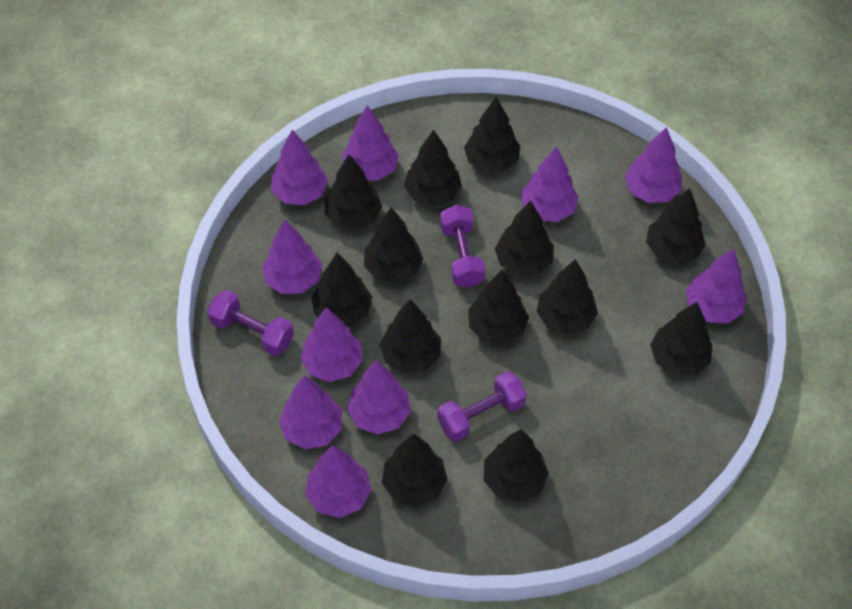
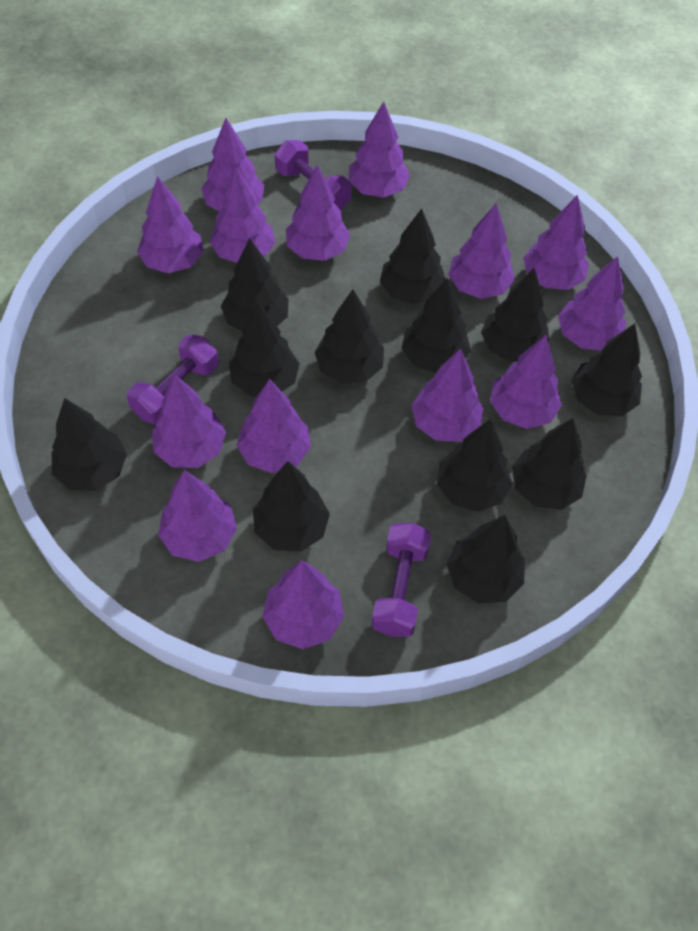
black tree: [312,253,372,327] [325,154,383,230] [364,208,423,283] [380,299,441,373] [382,434,448,507] [404,130,462,206] [464,97,520,172] [468,269,529,344] [484,429,549,502] [495,200,554,276] [537,259,598,335] [646,188,706,264] [650,302,712,375] = 13 -> [52,398,127,491] [221,238,289,331] [229,302,300,396] [253,461,330,552] [314,289,384,384] [380,208,445,305] [402,278,471,373] [437,419,512,512] [446,515,524,604] [481,268,549,362] [512,418,587,510] [571,324,642,416] = 12
purple tree: [262,219,322,294] [271,130,328,205] [279,376,342,450] [300,307,363,382] [305,445,372,518] [342,105,399,180] [347,360,411,434] [521,146,579,222] [625,127,682,203] [686,249,747,324] = 10 -> [137,176,204,273] [152,375,226,468] [158,470,237,562] [201,118,264,212] [210,167,275,263] [237,379,311,473] [262,560,344,649] [286,165,350,261] [349,101,410,197] [411,349,483,442] [448,203,515,299] [490,335,562,429] [523,195,589,290] [558,256,626,350] = 14

